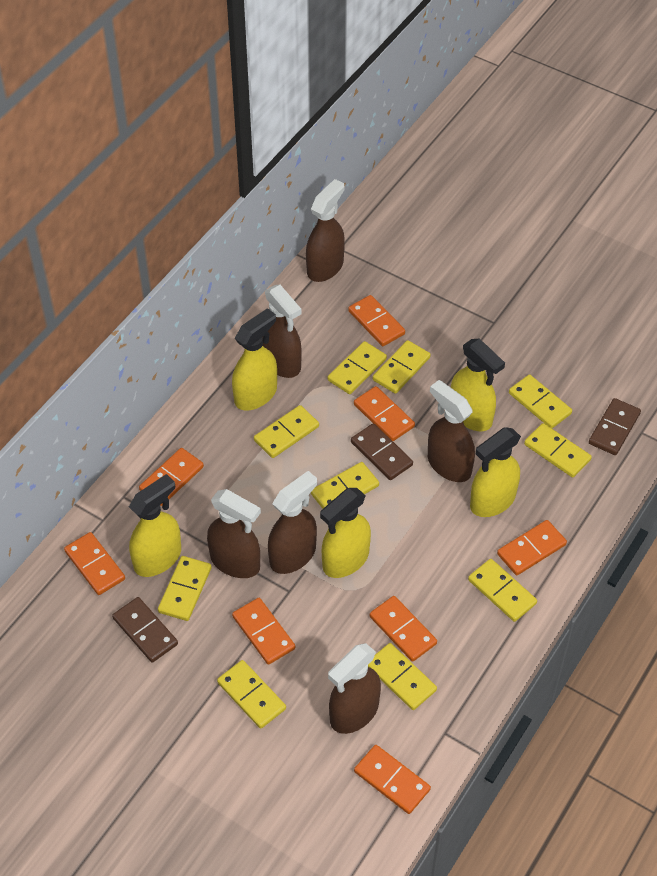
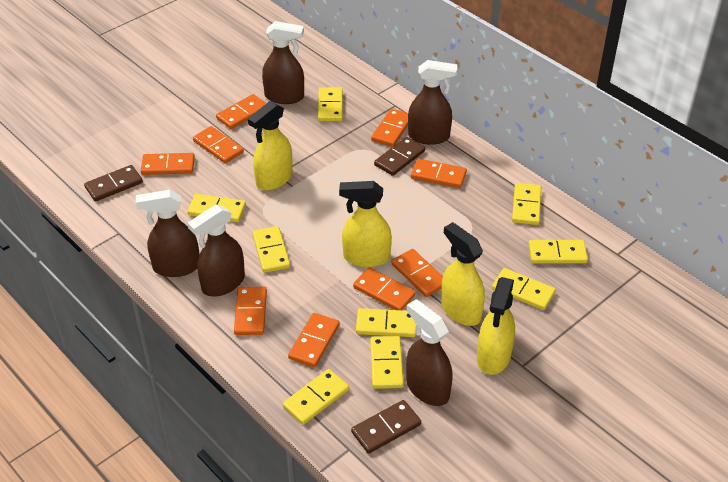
brown spray bottle: [207,489,261,578] [262,285,302,378] [268,471,317,574] [306,179,345,282] [328,643,381,734] [428,380,475,482] = 6 -> [136,190,199,277] [188,204,245,297] [262,21,304,104] [406,299,453,406] [408,60,457,145] = 5
orange domino: [64,532,125,595] [139,448,204,506] [232,598,295,665] [348,295,405,346] [354,386,415,441] [354,745,431,814] [370,596,437,662] [497,520,567,575] = 8 -> [141,153,195,175] [193,126,244,163] [216,94,267,129] [234,287,267,335] [288,313,339,367] [353,267,416,310] [371,109,408,147] [392,249,443,297] [411,159,467,188] = 9
yellow domino: [158,556,212,621] [217,660,286,729] [254,405,319,458] [311,462,379,509] [328,341,387,394] [368,643,437,710] [373,340,431,394] [468,559,537,622] [509,374,572,428] [524,423,592,478] = 10 -> [187,194,246,222] [252,226,290,273] [283,369,349,425] [318,87,343,121] [356,308,416,337] [370,336,404,389] [492,268,556,310] [512,183,541,225] [529,240,588,263] = 9
yellow spray bottle: [129,474,181,577] [232,308,277,410] [320,488,371,578] [451,339,505,431] [470,427,521,517] = 5 -> [248,101,293,190] [339,181,392,267] [441,222,485,326] [477,277,515,375] = 4

